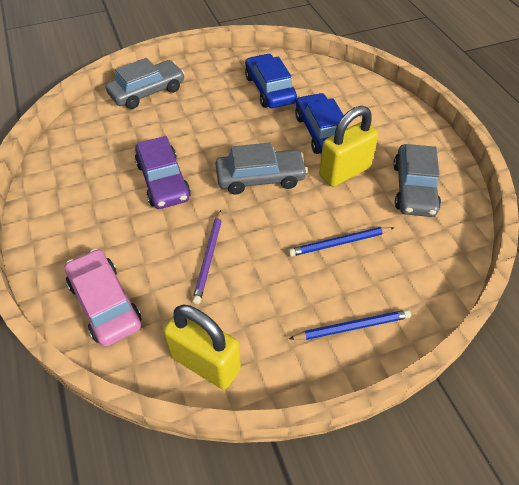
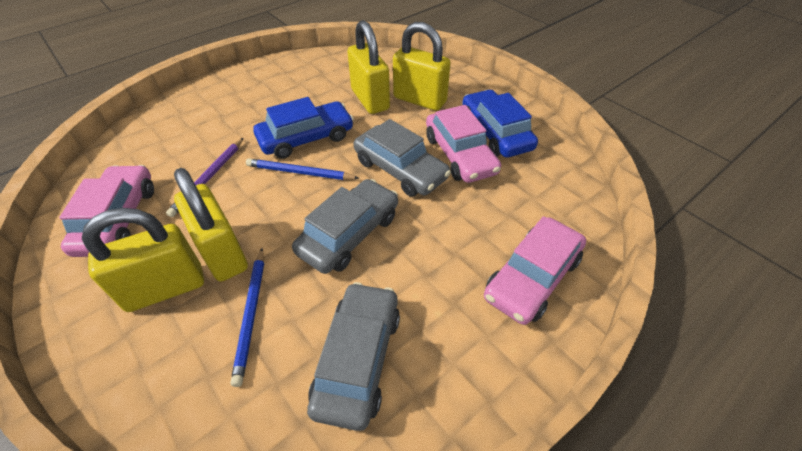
pink car: [64,249,141,347] = 1 -> [59,165,154,257] [426,105,501,183] [484,216,586,325] = 3
purple car: [135,136,191,209] = 1 -> none = 0
yellow padlock: [163,305,241,390] [319,106,378,187] = 2 -> [82,208,204,312] [174,168,248,282] [347,20,390,114] [393,22,450,111] = 4

